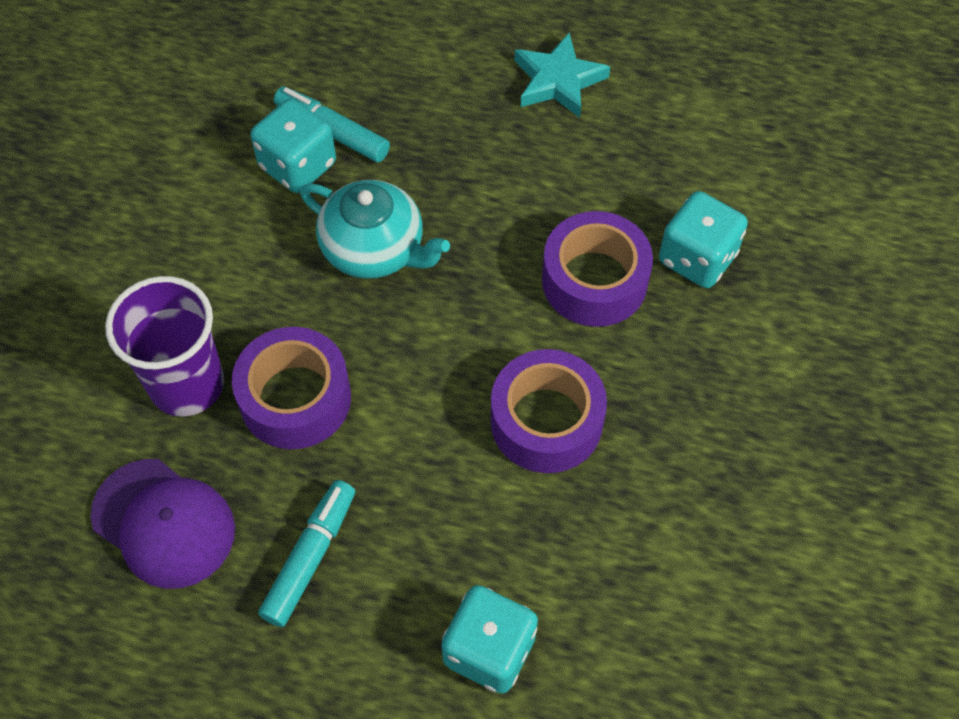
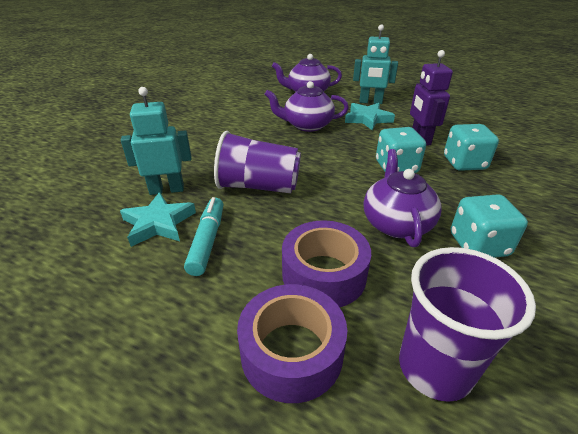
purple cap: [91,459,235,589] = 1 -> none = 0
purple cup: [105,276,224,416] = 1 -> [214,131,301,193] [399,247,536,402] = 2
purple robot: none = 0 -> [410,50,453,146] = 1
purple tape: [232,327,351,449] [491,349,607,473] [542,211,653,327] = 3 -> [237,284,347,403] [282,220,371,307] = 2
purple teapot: none = 0 -> [264,81,349,132] [272,54,342,92] [364,149,442,247] = 3
turquoise marker: [258,480,355,627] [274,86,390,163] = 2 -> [184,197,223,276] = 1
turquoise robot: none = 0 -> [121,87,191,195] [353,24,398,104] = 2
turquoise star: [514,33,610,118] = 1 -> [120,192,196,247] [345,103,395,131] = 2
turquoise teapot: [300,180,450,278] = 1 -> none = 0

